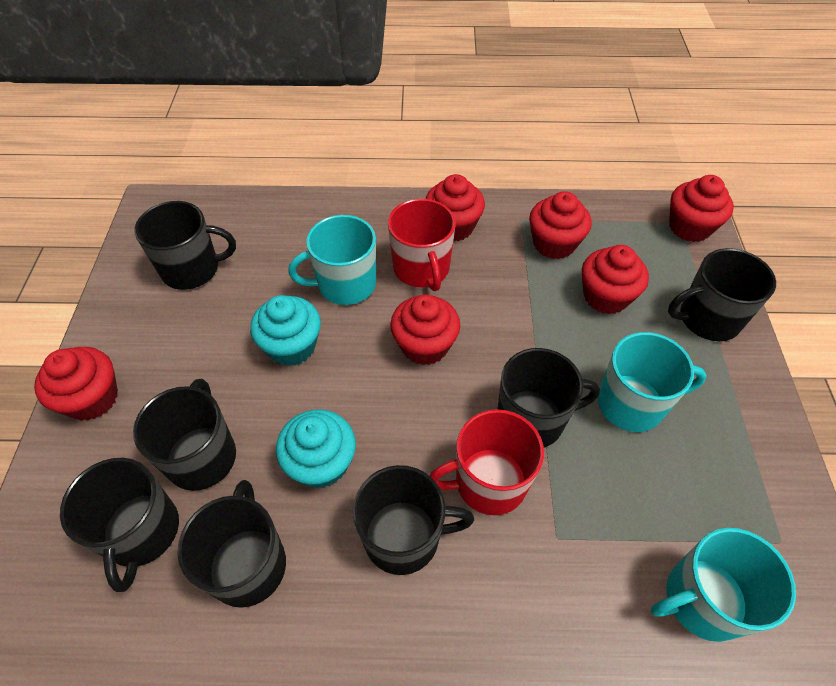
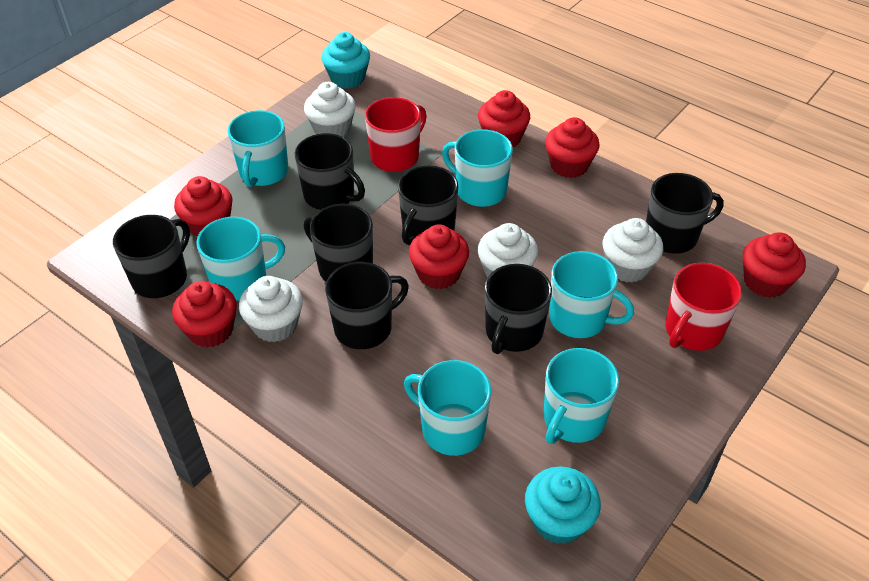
turquoise mug: [288,215,376,305] [598,332,707,432] [651,528,796,642] = 3 -> [196,217,285,301] [228,110,289,187] [404,360,491,456] [442,129,513,207] [544,348,619,444] [549,251,634,338] = 6
white cupcake: none = 0 -> [239,276,303,342] [304,82,356,137] [478,223,538,278] [603,218,663,283] = 4

